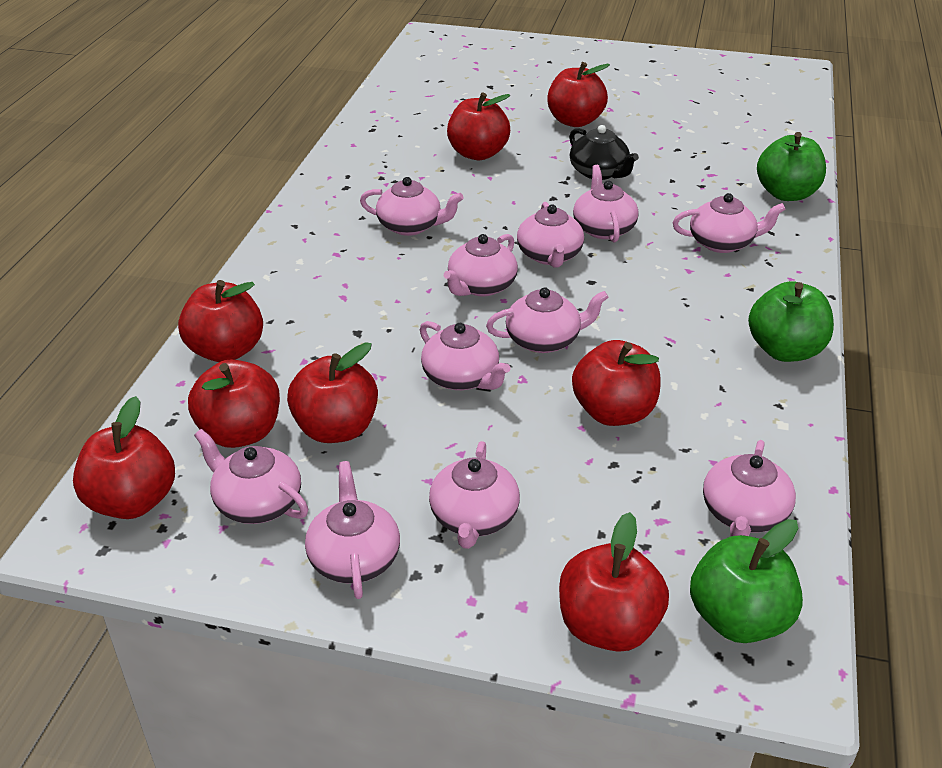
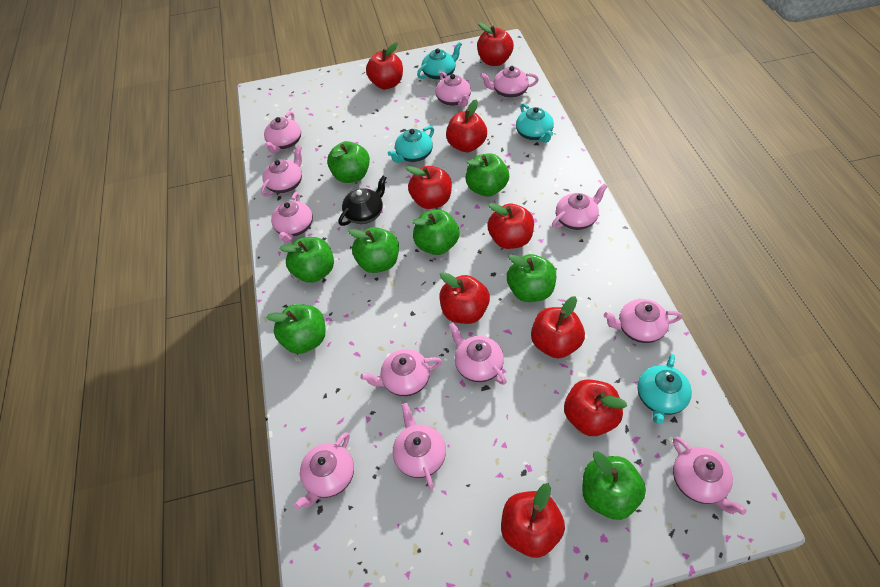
green apple: [690,519,803,643] [748,281,834,362] [757,132,826,201] = 3 -> [266,304,326,354] [279,237,334,283] [327,141,370,183] [348,227,399,273] [412,210,460,255] [466,153,509,197] [507,254,556,302] [582,451,646,520] = 8
pink teapot: [194,429,308,524] [305,461,400,599] [360,177,464,236] [420,321,510,390] [429,441,520,549] [444,234,518,296] [486,287,609,353] [517,202,584,268] [573,165,639,243] [672,193,786,253] [703,440,796,536] = 11 -> [261,145,302,197] [264,112,301,153] [271,192,313,243] [294,432,354,509] [360,349,442,396] [393,403,446,489] [436,72,471,107] [449,323,507,385] [480,66,539,98] [552,184,608,230] [604,299,682,343] [673,437,747,515] = 12
red apple: [73,396,175,519] [178,280,263,362] [188,360,280,448] [287,342,378,443] [447,92,511,160] [548,62,610,127] [559,512,669,652] [572,340,661,426] = 8 -> [366,42,403,89] [406,166,452,209] [439,272,490,324] [446,99,487,152] [477,22,514,66] [487,203,534,249] [501,483,565,558] [531,296,585,358] [564,379,627,436] = 9
turquoise teapot: none = 0 -> [388,126,434,163] [417,42,462,80] [516,103,554,143] [637,354,692,424] = 4

